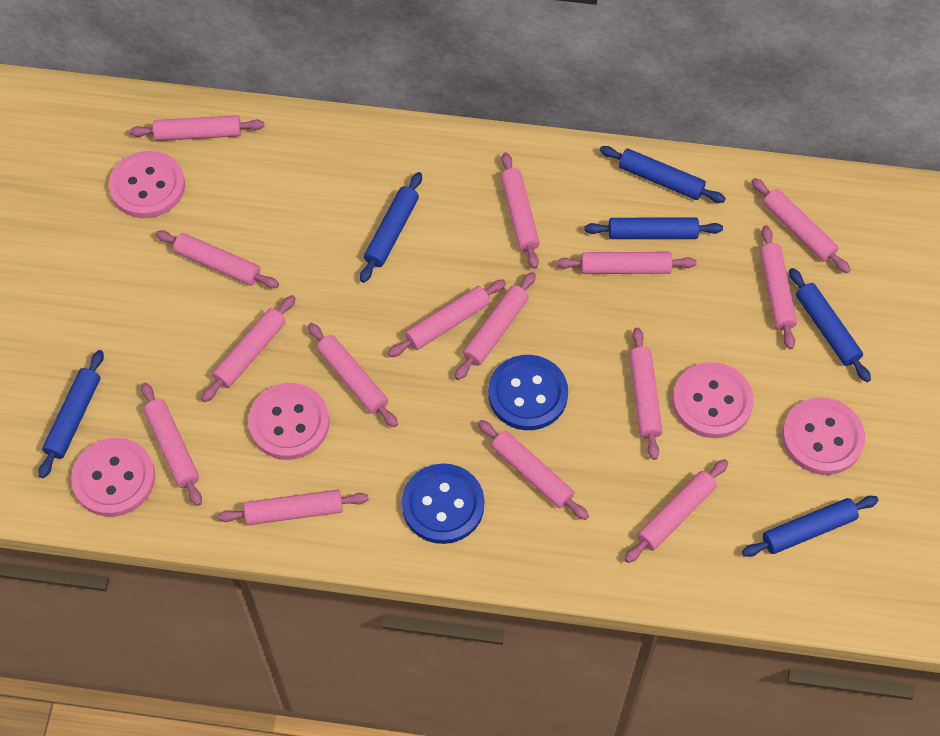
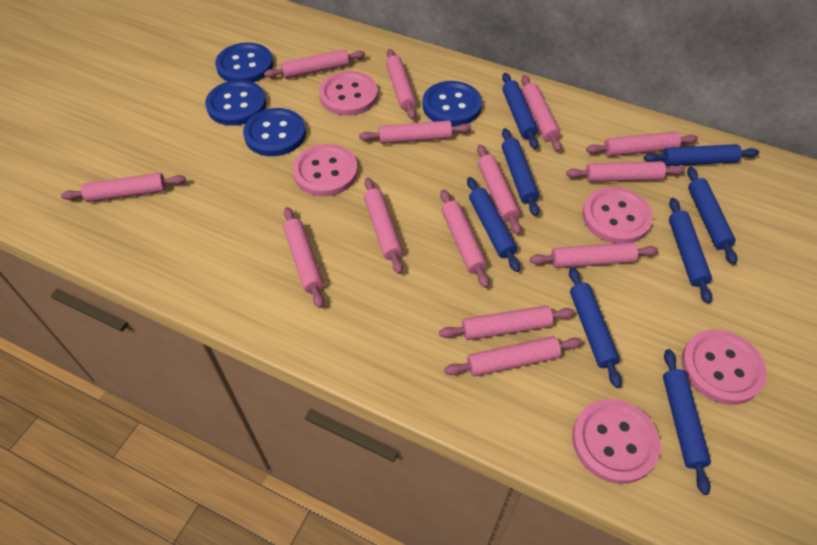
blue button: [402,463,484,544] [488,355,568,430] = 2 -> [205,80,267,126] [215,42,273,82] [243,108,306,156] [423,81,482,126] = 4
blue rolling pin: [39,350,104,478] [360,172,422,283] [584,217,723,239] [600,146,726,203] [742,496,879,557] [789,268,871,382] = 6 -> [467,177,520,272] [502,73,539,149] [502,128,540,216] [569,267,622,388] [644,144,759,166] [663,349,711,495] [669,198,712,303] [687,167,737,264] = 8
pink rolling pin: [130,115,264,141] [141,383,202,506] [156,230,279,288] [202,295,296,402] [218,490,369,525] [308,323,398,427] [388,279,506,357] [455,272,536,380] [478,420,589,520] [501,152,540,269] [556,252,697,274] [625,459,728,563] [629,327,662,460] [751,178,851,273] [759,226,797,349] = 15 -> [61,173,186,202] [264,49,365,79] [283,207,324,308] [359,121,471,144] [364,178,403,274] [386,49,416,120] [439,306,575,340] [440,189,489,288] [444,336,582,377] [477,145,521,235] [521,75,562,152] [530,242,658,268] [566,161,685,182] [586,132,698,156] = 14

